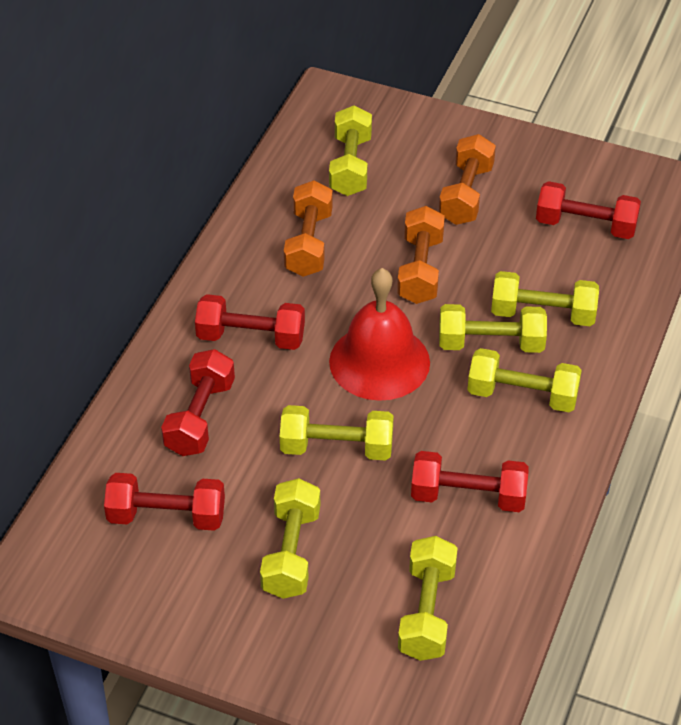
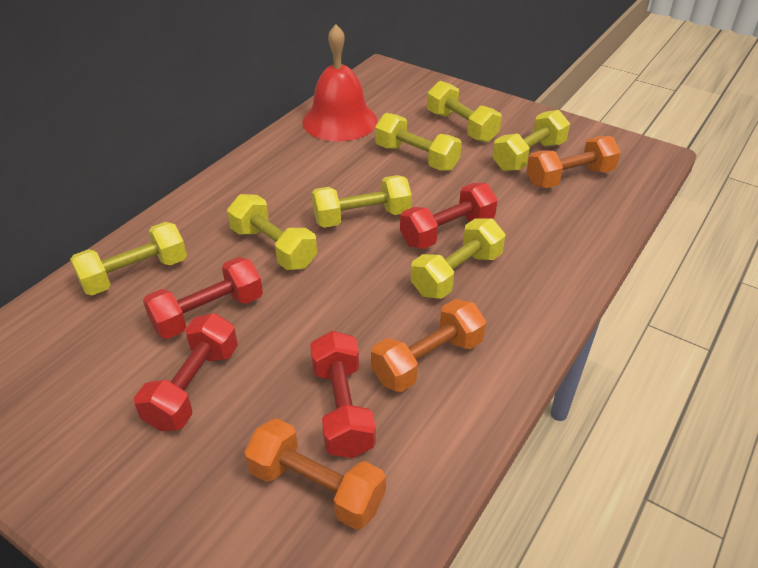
red dumbbell: [104,473,225,531] [161,349,235,456] [195,294,305,350] [411,451,529,512] [536,181,641,239] = 5 -> [134,313,238,431] [143,257,263,339] [310,331,376,458] [400,183,498,249] = 4

